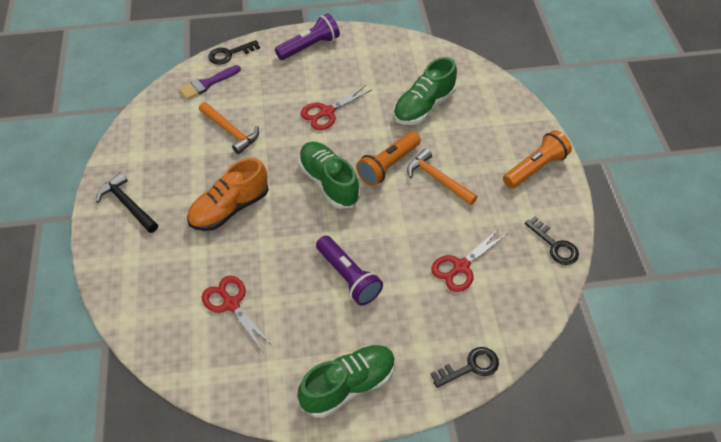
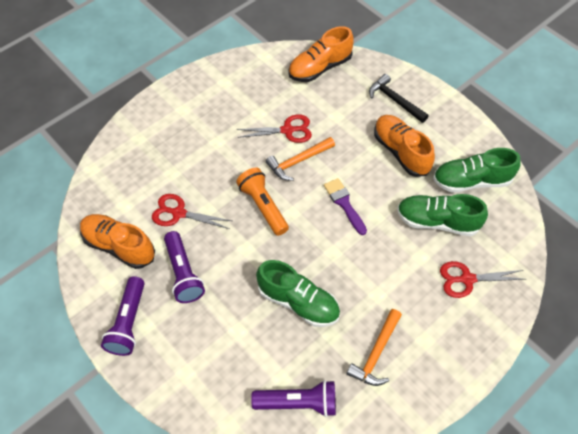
black key: [208,40,260,65] [430,347,499,388] [525,216,579,265] = 3 -> none = 0
orange flashlight: [356,131,421,186] [503,130,572,189] = 2 -> [236,168,289,236] = 1
orange shoe: [187,158,268,231] = 1 -> [80,214,155,269] [288,26,354,82] [374,115,435,177] = 3
purple flashlight: [275,13,340,60] [316,236,383,305] = 2 -> [101,276,145,356] [164,231,205,303] [251,380,336,417] = 3

